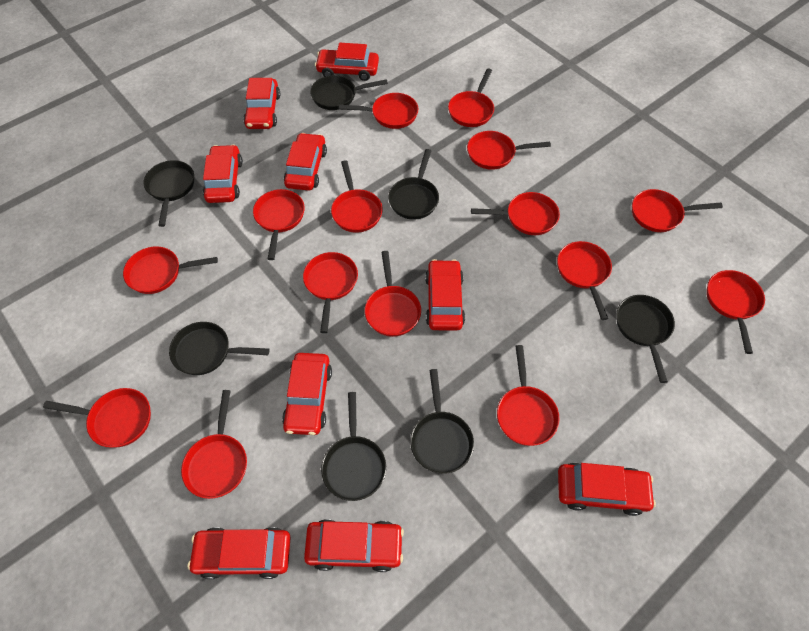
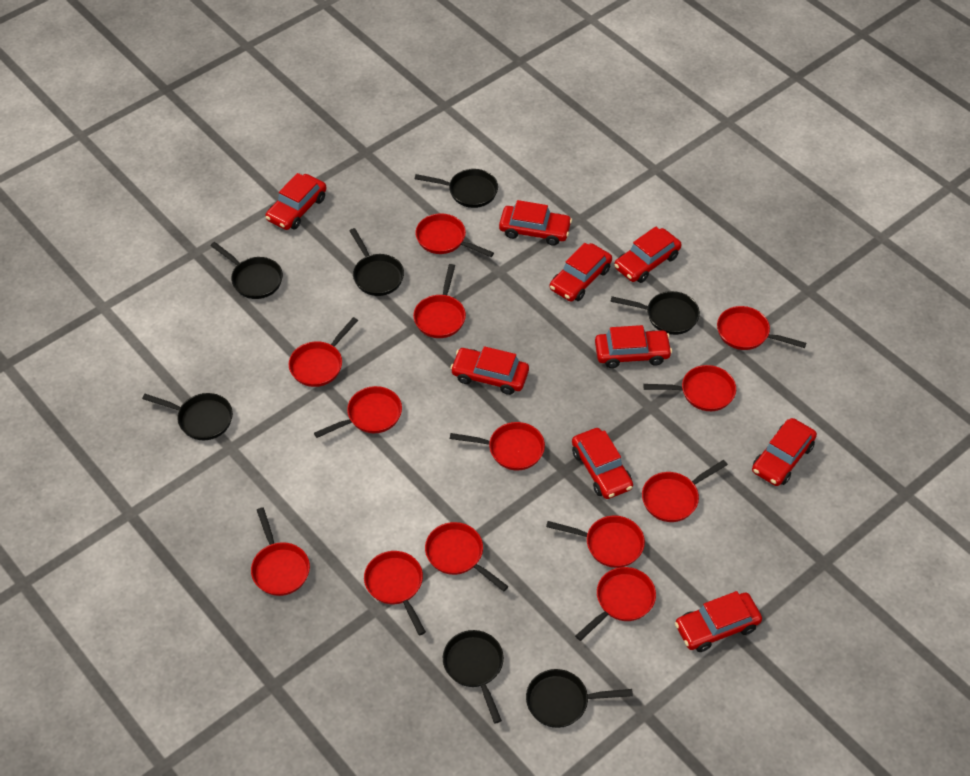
red pan: [43,388,151,448] [123,246,218,294] [181,390,247,499] [253,189,305,260] [303,252,358,333] [331,160,383,233] [339,93,418,129] [365,251,421,337] [448,68,494,127] [467,131,551,170] [471,192,560,235] [497,345,560,446] [557,241,612,320] [632,189,723,232] [706,270,765,354] = 15 -> [251,507,310,596] [289,317,358,387] [314,386,402,438] [364,551,426,635] [413,264,466,338] [415,213,494,257] [425,522,509,591] [450,422,545,471] [546,516,645,568] [575,567,656,641] [642,460,728,522] [643,365,736,411] [717,306,806,350] = 13

